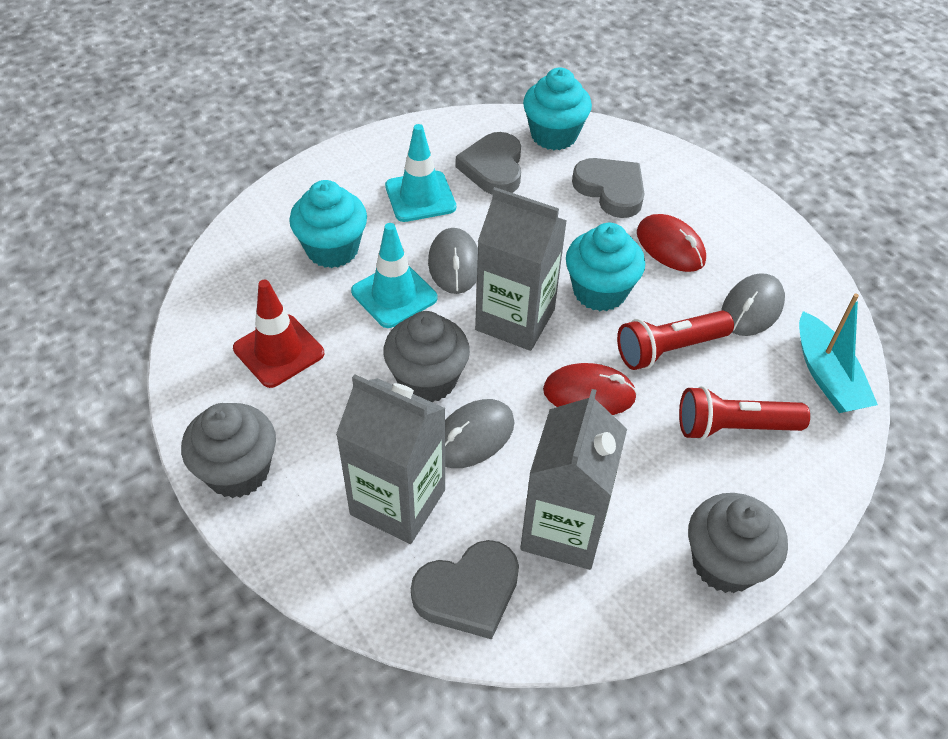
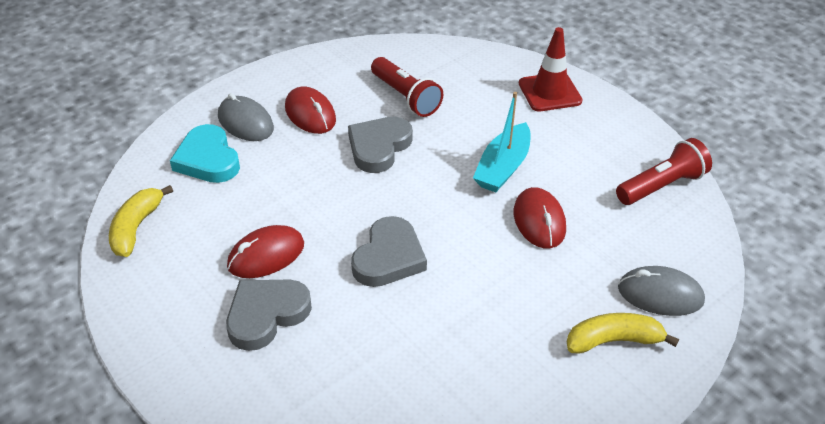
grey carton: [336,374,446,544] [475,187,567,351] [520,389,627,570] = 3 -> none = 0
grey cupcake: [181,403,276,498] [383,311,470,402] [688,493,788,593] = 3 -> none = 0
grey mouse: [428,228,478,294] [445,399,514,468] [721,273,785,336] = 3 -> [218,93,274,141] [618,266,705,316] = 2
red mouse: [543,363,637,415] [637,214,706,272] = 2 -> [227,225,304,278] [285,86,336,134] [514,187,566,249] = 3
turquoise cupcake: [289,180,367,268] [523,68,592,150] [566,223,645,311] = 3 -> none = 0
turquoise heart: none = 0 -> [170,124,240,183] = 1
turquoise traffic cone: [351,223,438,328] [385,124,456,222] = 2 -> none = 0
yellow banana: none = 0 -> [109,185,173,257] [567,313,679,354] = 2

